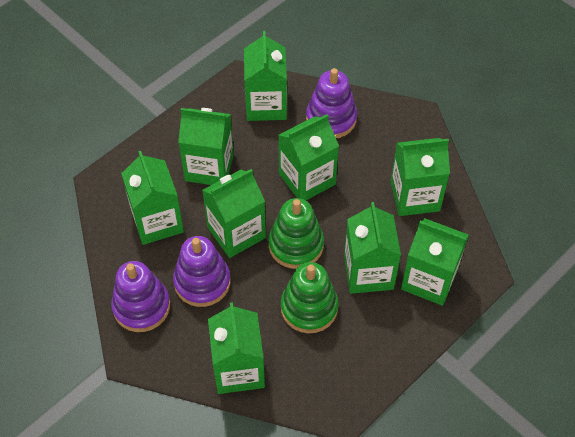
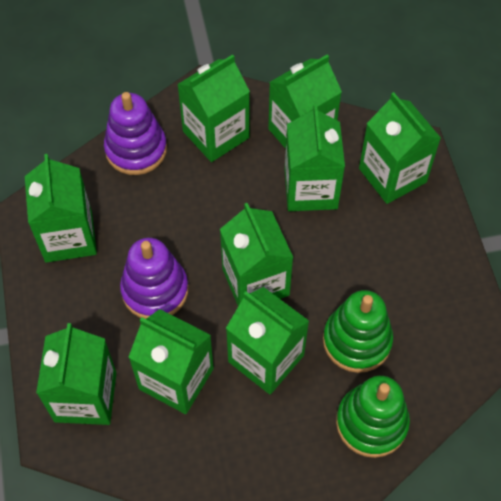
purple stacking toy: [111,261,170,332] [173,236,231,307] [306,68,357,138] = 3 -> [104,92,167,175] [120,238,188,319] = 2

